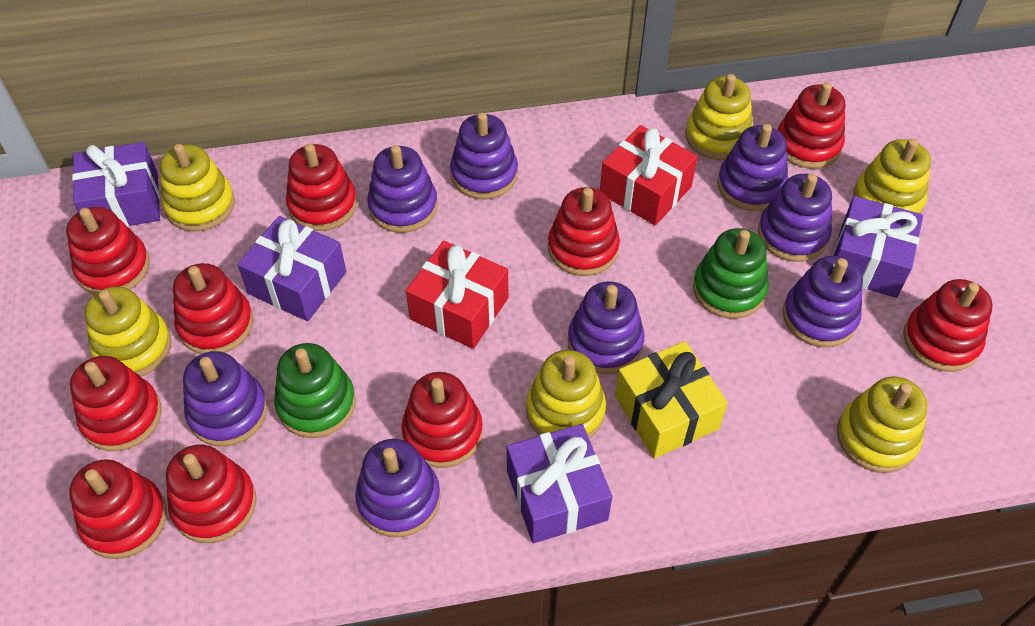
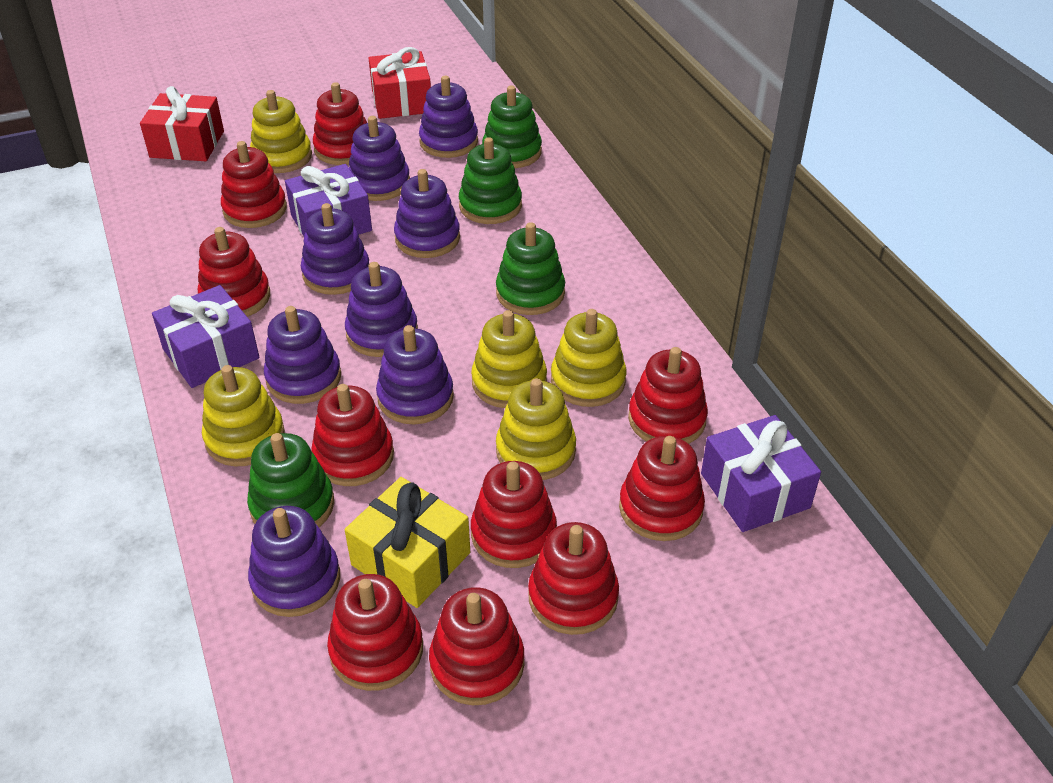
green stacking toy: [274,343,356,438] [693,228,769,319] = 2 -> [247,433,334,527] [459,137,522,224] [482,85,542,168] [496,222,565,315] = 4
purple gift: [72,142,160,227] [238,216,346,321] [507,424,612,543] [833,196,923,298] = 4 -> [152,285,259,388] [285,164,372,236] [701,415,821,532] = 3
yellow stacking toy: [84,286,172,376] [160,144,235,232] [526,350,606,438] [685,74,753,160] [837,377,927,473] [853,138,931,214] = 6 -> [202,365,285,466] [250,90,312,173] [471,310,547,408] [496,378,576,480] [551,309,627,407] = 5

